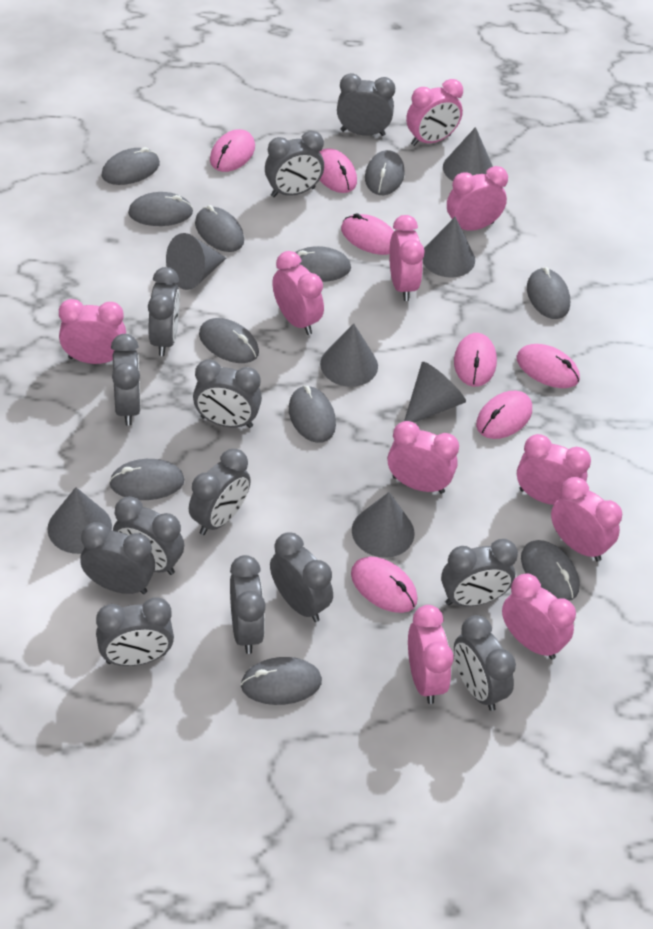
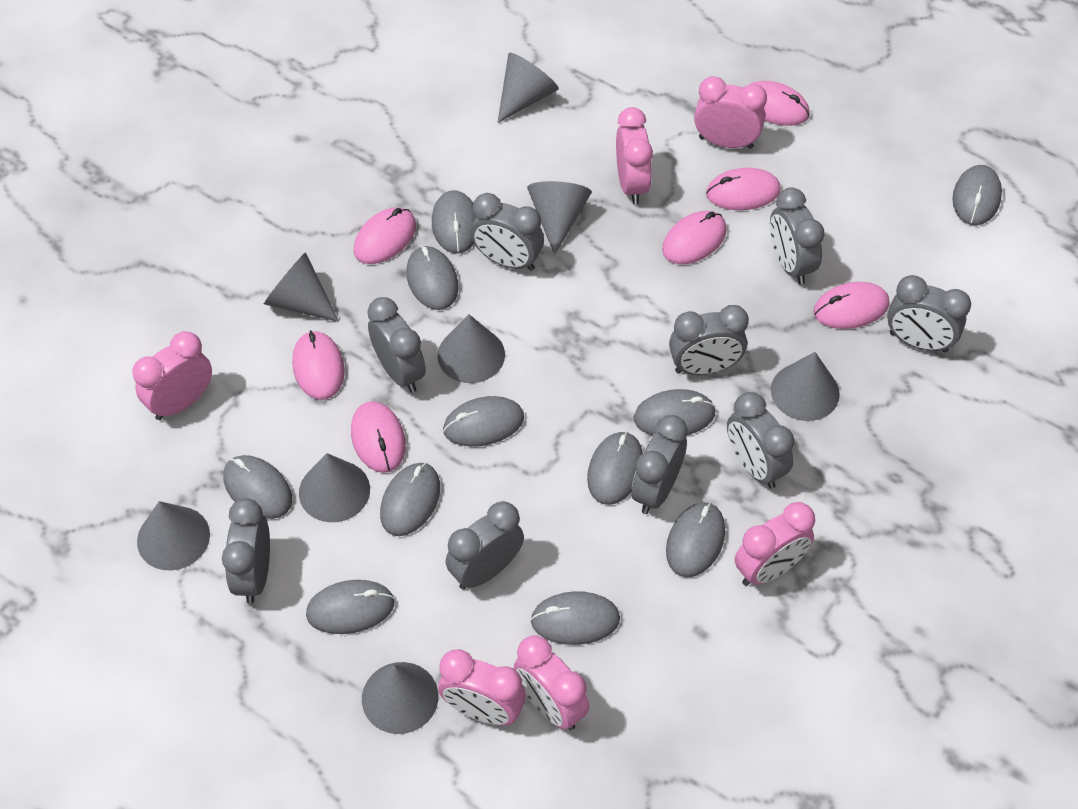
grey clock: [80,522,155,594] [96,598,174,666] [111,334,141,426] [113,496,184,575] [148,267,180,356] [189,449,251,535] [193,359,262,428] [230,555,266,654] [265,131,324,197] [270,532,333,622] [337,73,395,136] [441,539,518,606] [454,615,516,711] = 13 -> [222,498,270,603] [367,297,426,393] [446,501,524,590] [471,193,544,271] [632,415,688,514] [669,305,749,375] [727,392,794,489] [770,187,825,285] [887,275,971,352] = 9
grey cone: [47,487,112,554] [166,233,226,290] [320,323,378,387] [352,492,414,558] [404,362,466,423] [423,217,475,278] [443,127,493,181] = 7 -> [137,501,210,570] [264,252,339,322] [299,453,370,522] [362,662,439,734] [437,314,505,383] [497,53,559,123] [527,181,592,255] [771,352,840,421] = 8
pink clock: [59,299,126,364] [272,251,324,335] [388,421,459,494] [389,215,424,301] [406,79,463,146] [408,605,454,704] [447,166,508,231] [502,574,576,660] [517,434,591,505] [551,477,622,561] = 10 -> [132,331,212,420] [438,649,526,725] [514,635,590,730] [616,107,653,205] [694,76,767,149] [735,502,815,586] = 6

